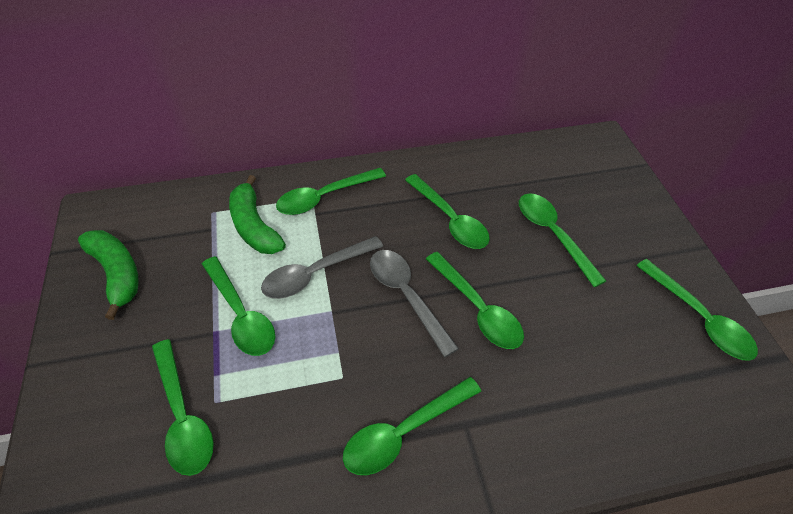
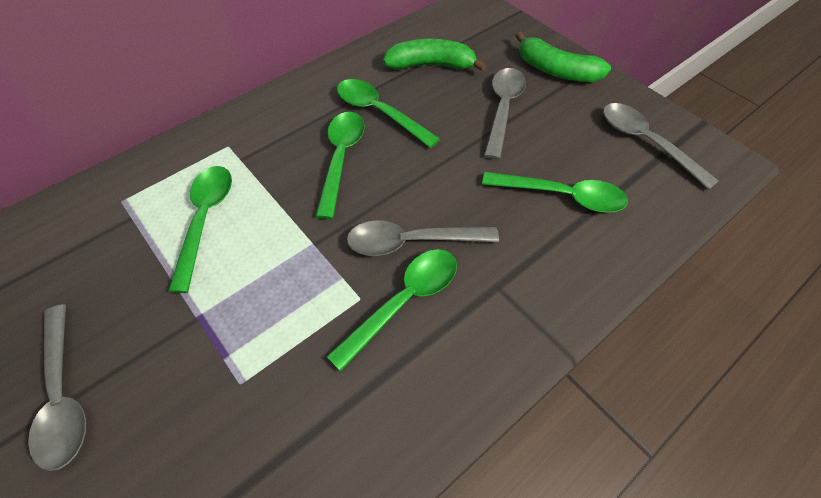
green spoon: [152,339,214,476] [202,256,275,356] [276,168,386,215] [343,377,481,475] [405,174,490,249] [426,252,524,349] [519,193,606,287] [636,259,758,361] = 8 -> [168,166,232,293] [315,112,365,219] [326,249,457,371] [337,79,440,148] [482,172,628,213] = 5
grey spoon: [261,236,383,299] [370,250,459,357] = 2 -> [28,304,86,471] [347,220,499,256] [484,68,526,160] [603,103,719,190] = 4

